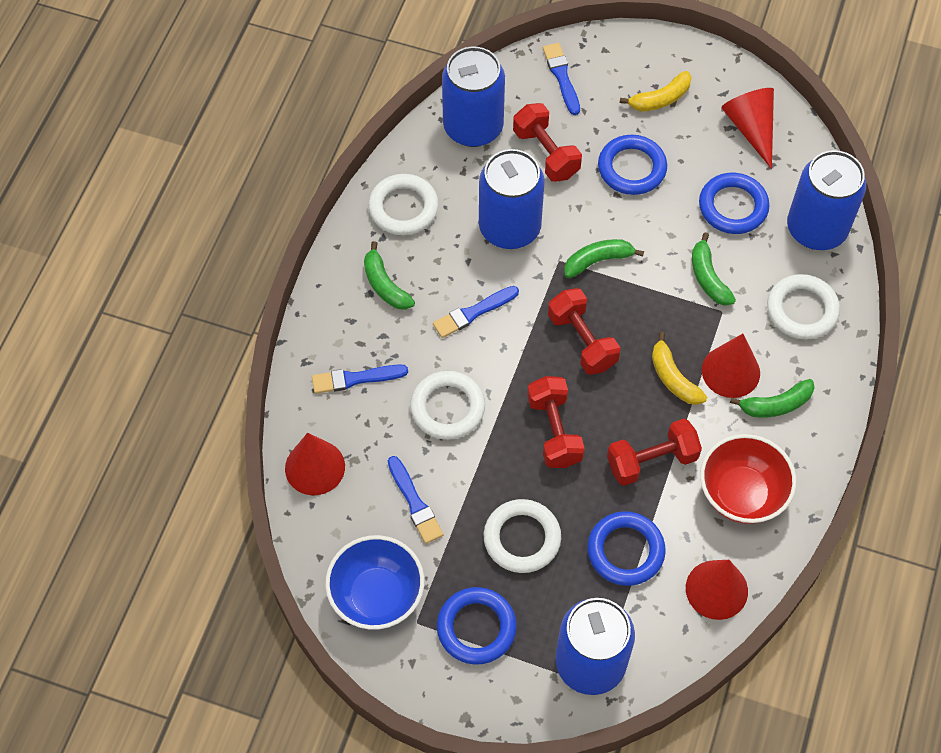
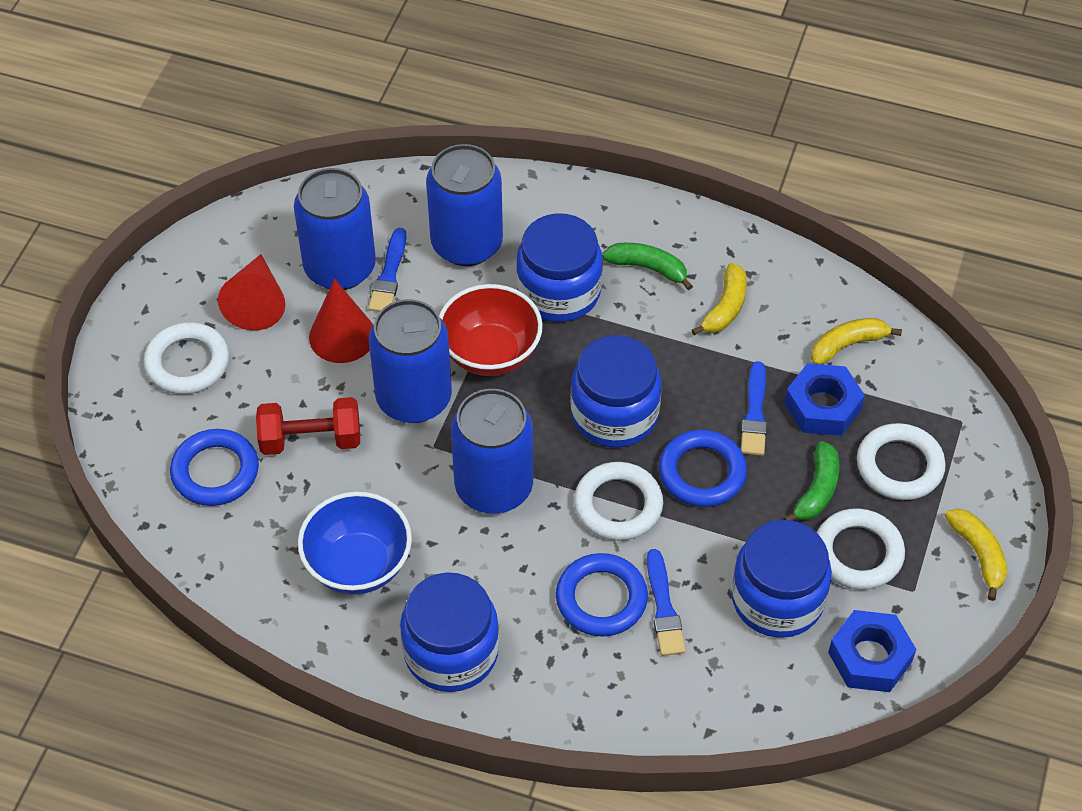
blue brush: [312,364,408,394] [388,456,443,544] [433,286,519,338] [543,43,580,115] = 4 -> [368,228,407,312] [647,549,686,656] [741,361,767,456] = 3
blue jar: none = 0 -> [400,572,499,692] [516,213,603,322] [570,335,662,448] [731,520,832,638] = 4
blue nut: none = 0 -> [784,363,865,436] [828,610,916,692] = 2
blue ring: [437,587,517,665] [587,511,666,586] [598,135,667,195] [699,173,769,234] = 4 -> [170,429,259,506] [556,553,648,637] [658,430,747,507] = 3
green banana: [364,241,415,310] [564,239,644,278] [692,232,736,305] [730,379,815,418] = 4 -> [602,243,693,290] [784,441,839,521] = 2
red cone: [285,433,345,495] [686,560,748,620] [702,334,760,398] [721,88,774,169] = 4 -> [218,254,285,331] [309,279,373,363] = 2
red dumbbell: [513,103,582,182] [527,376,585,468] [548,288,620,375] [607,419,702,486] = 4 -> [256,397,360,455] = 1
yellow banana: [620,71,692,112] [652,332,707,405] = 2 -> [692,263,747,335] [811,318,902,365] [945,509,1007,601] = 3

